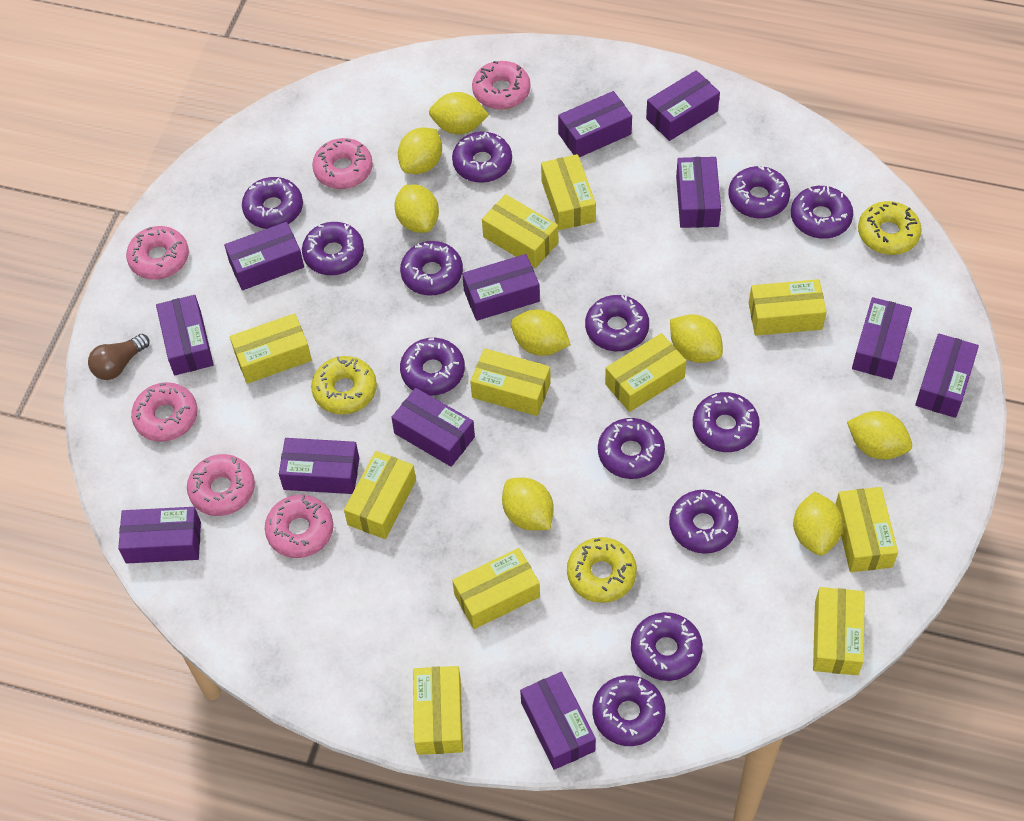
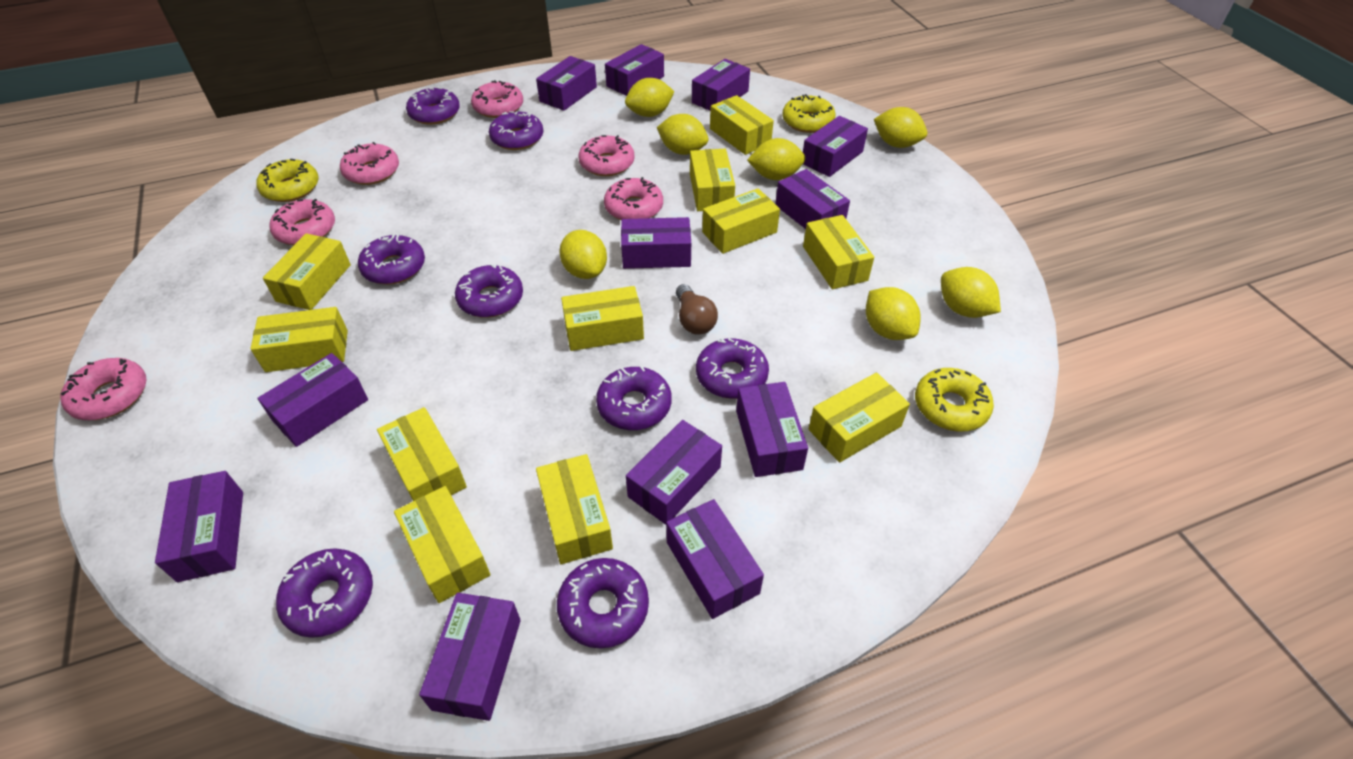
purple donut: [242,177,303,229] [302,222,364,275] [400,241,463,295] [400,338,465,395] [452,132,512,183] [585,295,649,351] [593,675,666,746] [598,418,665,479] [631,612,703,681] [669,490,738,554] [693,392,760,452] [728,166,790,219] [791,186,853,239] = 13 -> [276,548,373,638] [358,234,425,285] [406,87,460,125] [455,264,523,318] [489,111,543,150] [557,558,649,649] [596,366,672,430] [696,338,769,399] = 8
yellow lemon: [395,184,439,233] [398,127,442,174] [429,92,489,135] [502,478,554,531] [511,309,571,356] [670,314,723,363] [793,492,843,555] [847,411,912,459] = 8 -> [559,230,607,279] [625,78,675,117] [657,114,709,155] [747,138,805,180] [866,287,921,340] [874,107,927,148] [941,267,1001,318] = 7

